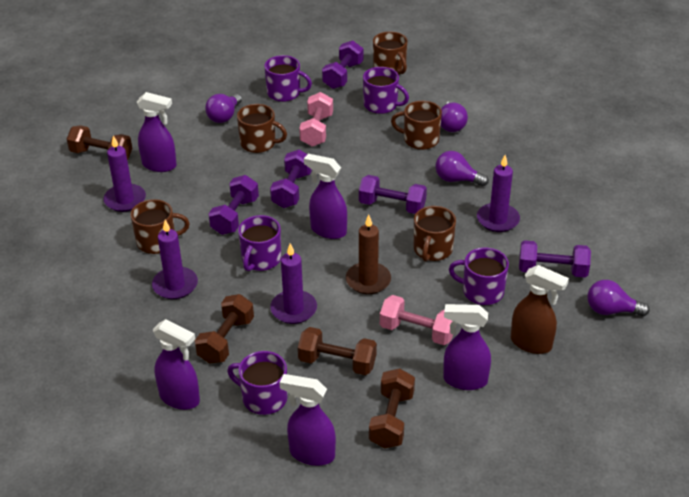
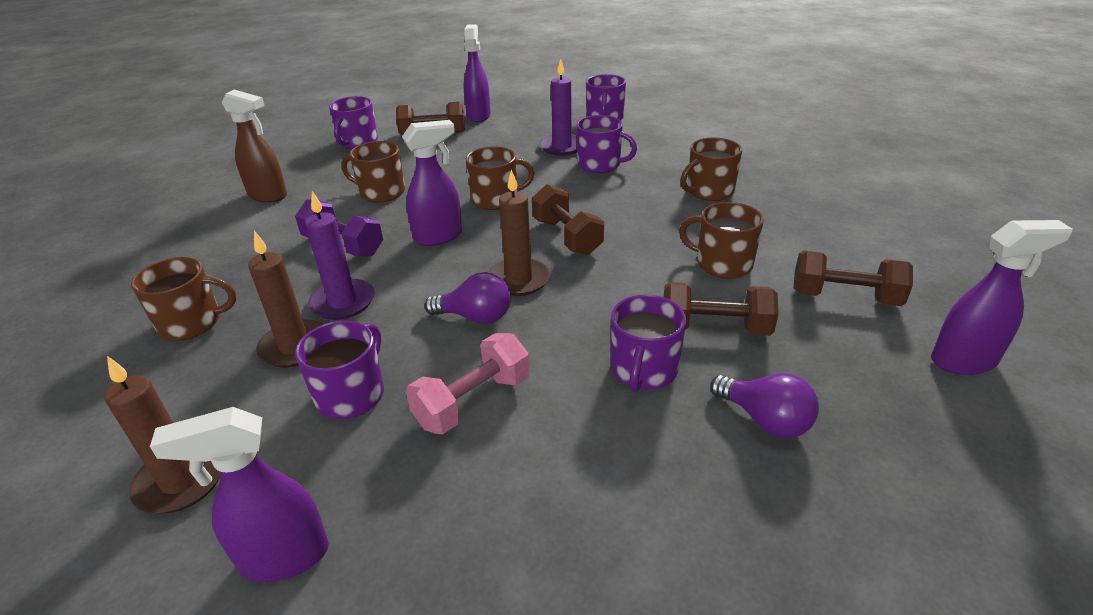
brown candle: [346,215,391,294] = 1 -> [105,356,220,513] [248,231,324,368] [489,169,550,296] = 3
pink dumbbell: [299,92,333,147] [380,295,456,345] = 2 -> [406,333,530,434] = 1
purple candle: [103,135,146,212] [152,220,198,299] [270,243,317,324] [477,155,520,232] = 4 -> [305,191,375,320] [540,58,577,156] = 2
purple dumbbell: [209,175,259,235] [270,150,312,208] [322,40,363,89] [359,175,427,214] [519,240,591,277] = 5 -> [295,199,383,256] = 1
purple light bulb: [205,94,242,123] [436,151,489,186] [441,101,468,132] [588,280,650,316] = 4 -> [424,272,511,324] [710,373,819,438] = 2
purple spray bottle: [136,92,177,172] [153,319,200,410] [279,374,336,466] [304,154,347,239] [443,304,491,390] = 5 -> [150,407,329,582] [402,120,462,246] [464,24,491,122] [931,220,1073,375] = 4

